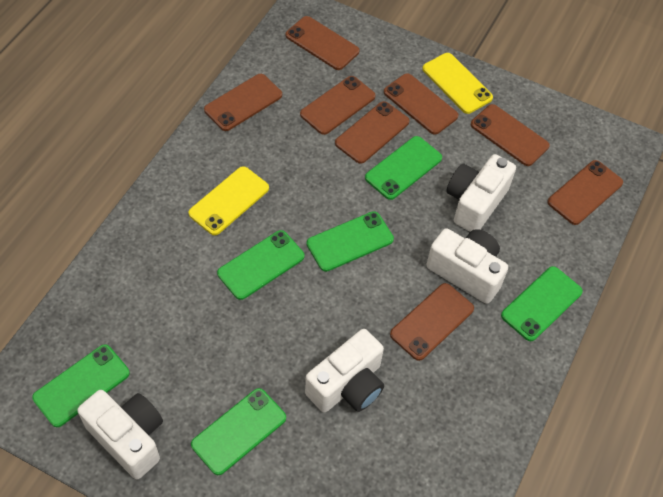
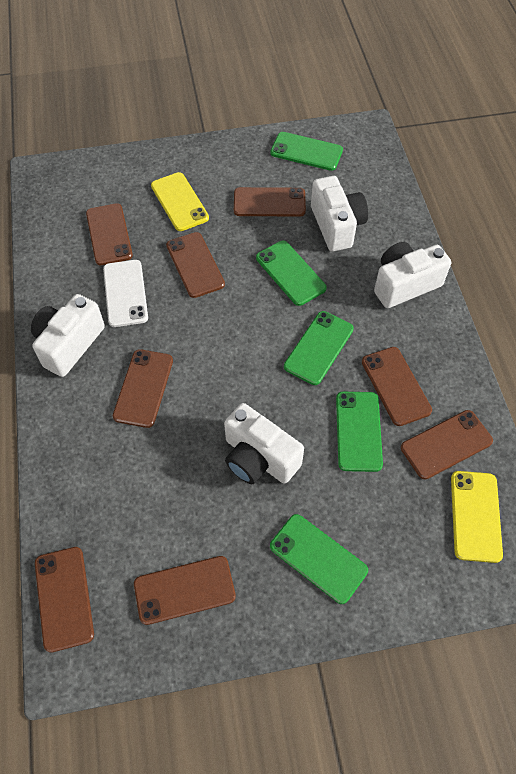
green phone: [32,344,130,427] [191,388,286,475] [217,230,305,300] [306,211,394,272] [365,136,442,200] [501,266,583,341] = 6 -> [256,241,327,306] [270,132,343,171] [270,514,368,604] [284,311,354,385] [336,392,383,472] = 5
white phone: none = 0 -> [103,260,148,327] = 1

